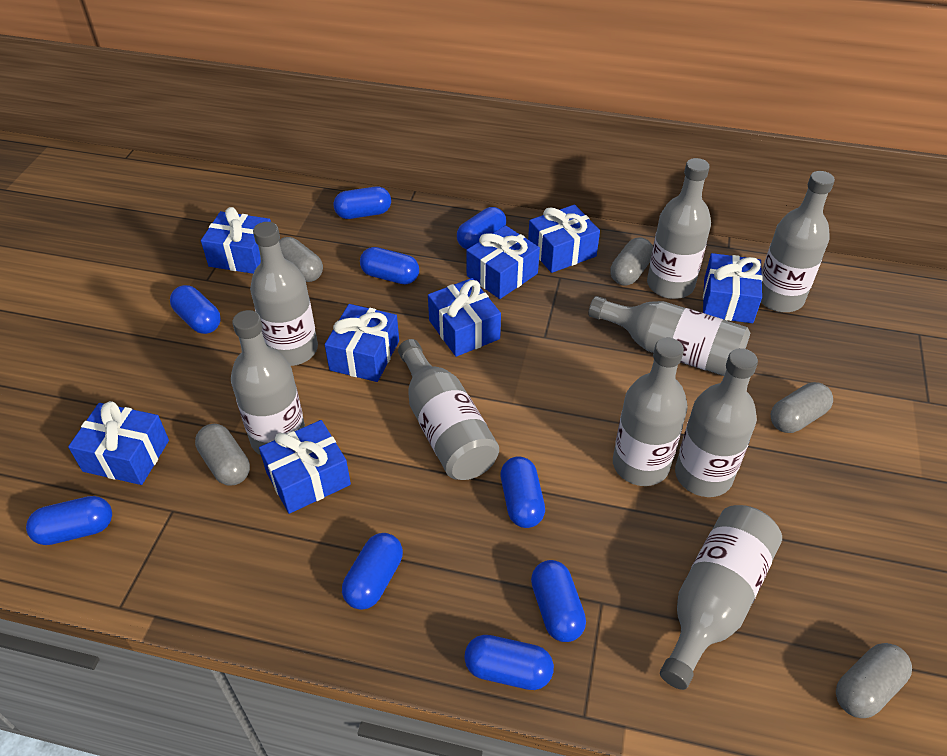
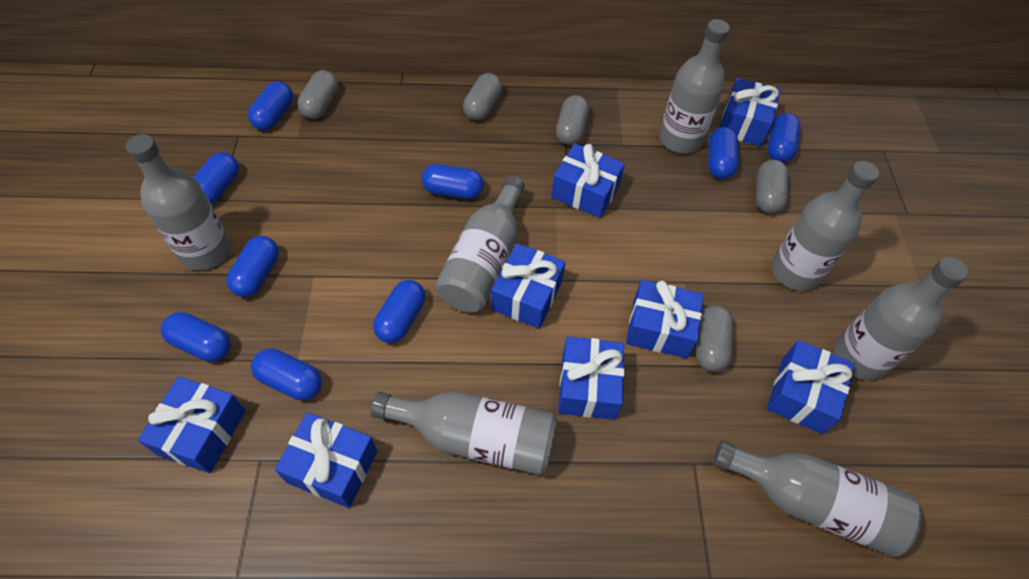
grey bottle: [231,310,305,455] [250,222,318,366] [398,339,499,480] [589,296,750,376] [613,338,688,486] [647,158,711,299] [660,505,782,690] [675,348,758,497] [761,171,835,312] = 9 -> [126,134,231,270] [371,391,557,475] [435,176,525,313] [659,19,730,153] [713,440,922,557] [771,161,879,291] [834,257,968,381] = 7

